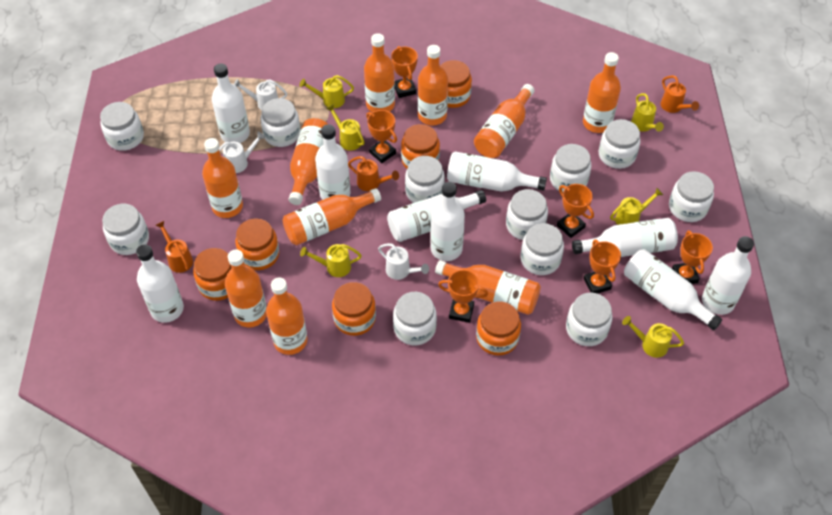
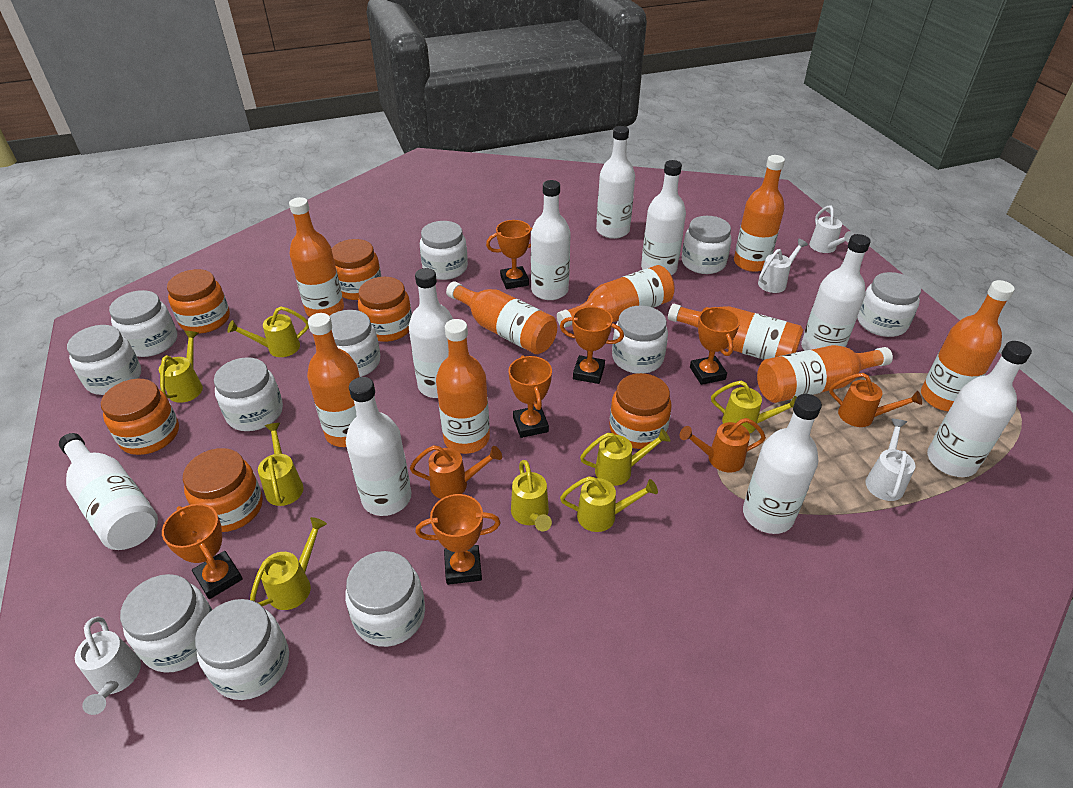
orange bottle: [202,138,243,218] [225,249,267,327] [266,278,307,355] [282,188,381,245] [289,118,328,205] [364,33,395,112] [418,45,448,125] [435,260,541,315] [474,84,535,158] [583,52,621,133] = 10 -> [289,197,344,317] [307,313,360,447] [436,319,490,454] [446,282,557,354] [557,265,675,328] [668,304,803,360] [734,155,785,272] [757,345,893,403] [921,280,1015,411] = 9
white watering can: [219,132,265,173] [234,79,287,110] [378,243,429,280] = 3 -> [75,617,141,715] [758,239,808,293] [809,205,854,253] [865,419,916,501] = 4
yellow watering can: [300,75,354,108] [300,244,362,277] [326,104,365,151] [610,188,663,225] [622,316,684,358] [631,93,664,132] = 6 -> [159,331,203,403] [227,306,309,357] [250,517,327,610] [258,423,304,506] [511,460,552,532] [560,476,658,532] [580,429,670,486] [711,381,797,434] = 8

